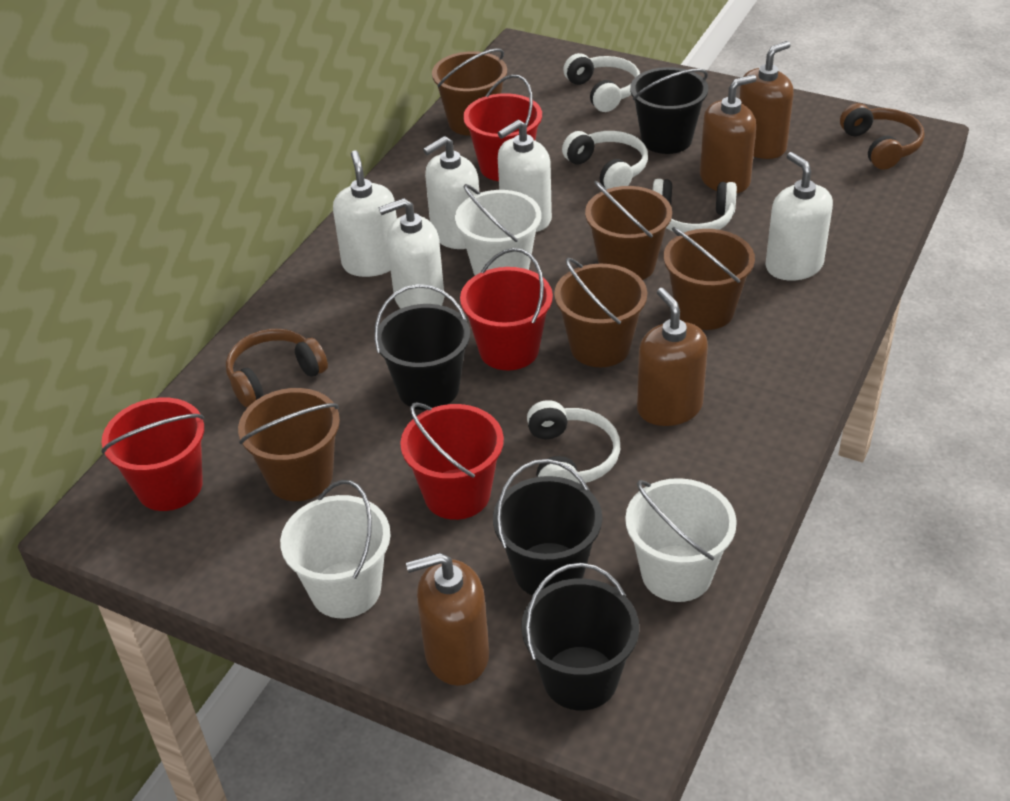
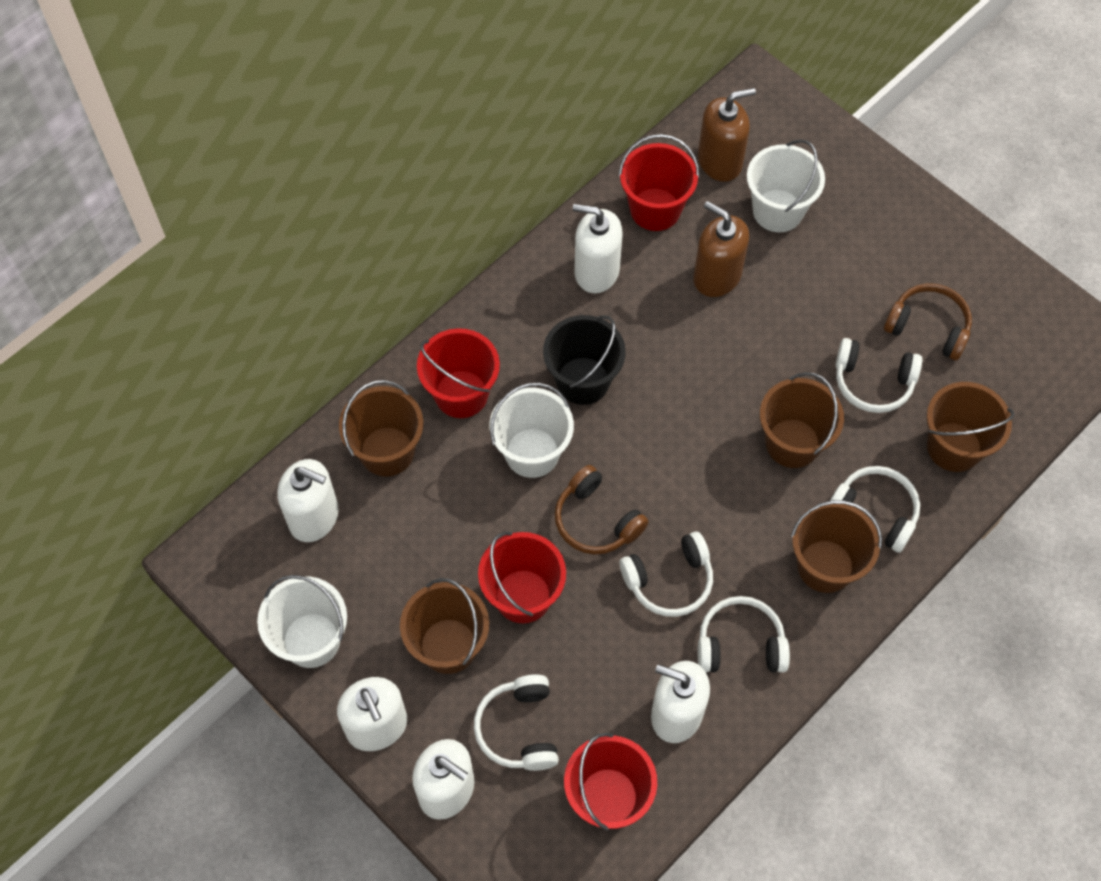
black bucket: [374,284,470,410] [493,459,602,596] [522,563,639,710] [630,67,708,154] = 4 -> [543,315,626,405] = 1
brown soap dispenser: [406,553,489,686] [637,288,708,426] [700,75,756,193] [739,41,794,159] = 4 -> [693,201,749,297] [698,88,756,182] = 2
white headphones: [527,400,620,484] [562,131,648,189] [563,53,640,112] [653,179,737,233] = 4 -> [474,674,559,771] [620,532,713,617] [698,596,790,673] [830,466,920,553] [835,338,922,413] = 5

